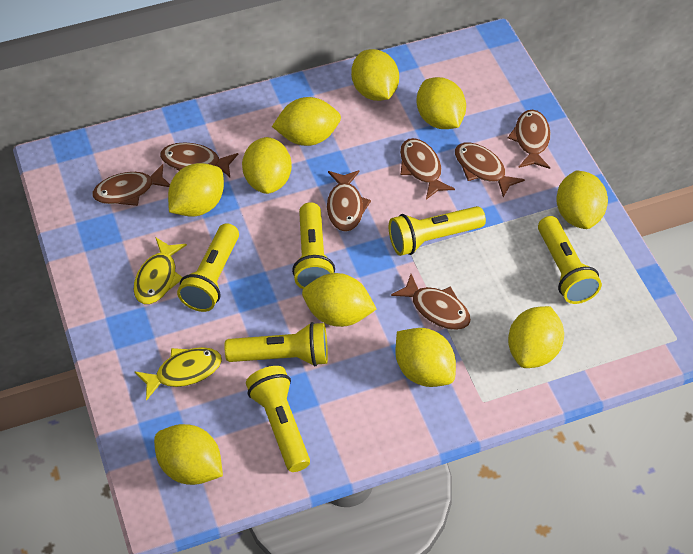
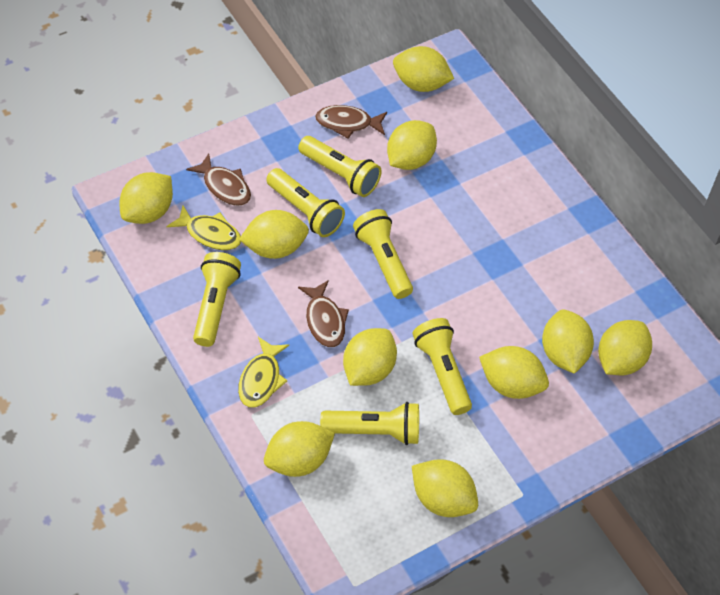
brown fish: [92,164,170,206] [160,143,238,177] [327,170,371,232] [391,274,471,330] [400,138,455,199] [455,142,525,198] [508,110,551,169] = 7 -> [186,153,251,206] [298,280,349,347] [315,105,387,139] = 3

